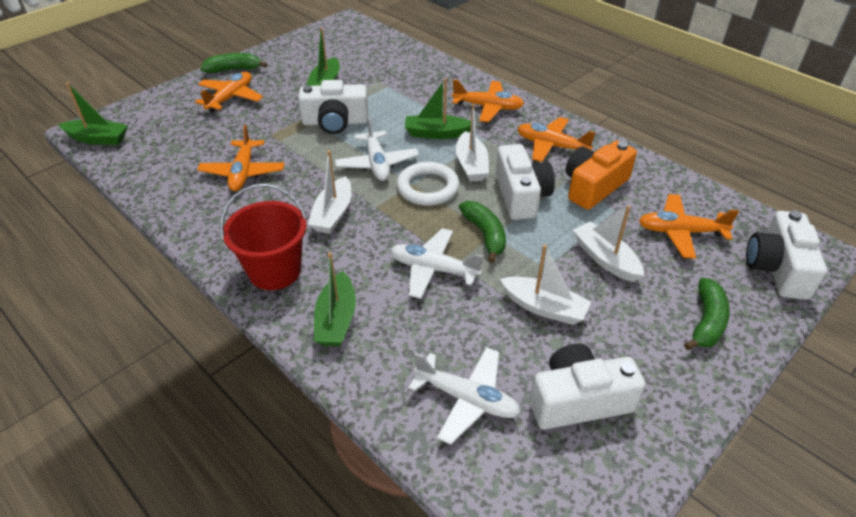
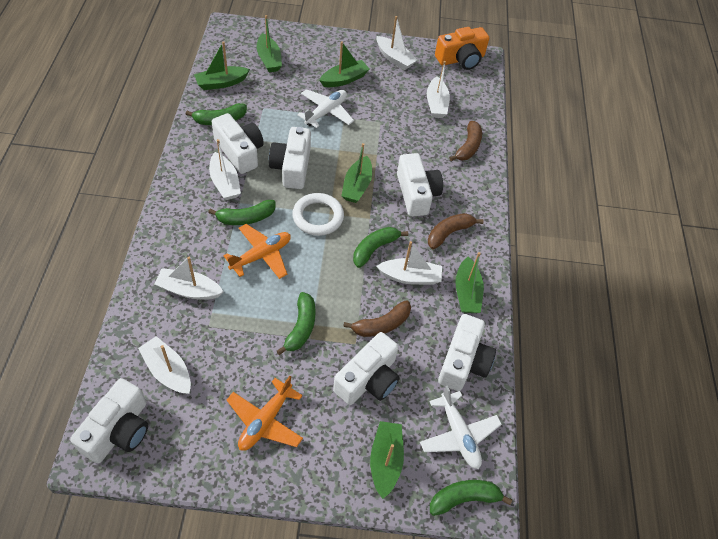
brown banana: none = 0 -> [343,300,411,337] [428,213,484,249] [449,121,482,161] = 3
green banana: [200,53,267,73] [459,201,506,263] [684,278,730,350] = 3 -> [186,103,247,125] [208,200,276,225] [277,292,315,355] [353,227,408,268] [430,480,512,516] = 5
green boat: [58,82,128,145] [306,28,340,86] [314,252,356,346] [405,78,471,139] = 4 -> [194,41,250,90] [257,15,282,73] [319,41,369,87] [341,143,372,203] [370,421,404,499] [455,252,484,313] = 6
orange plane: [195,72,263,113] [197,124,285,191] [452,80,524,122] [517,117,596,162] [639,194,739,259] = 5 -> [224,224,291,279] [227,376,303,451] = 2
red bucket: [220,184,307,290] = 1 -> none = 0
white boat: [308,150,352,234] [456,104,489,182] [500,245,591,325] [573,205,644,282] = 4 -> [138,336,191,394] [154,257,223,300] [209,139,241,200] [376,16,418,70] [376,241,442,285] [427,61,450,118] = 6
white camera: [298,80,368,134] [495,144,555,220] [530,343,646,430] [746,210,827,300] = 4 -> [70,378,148,463] [212,113,264,174] [269,127,311,189] [333,332,400,405] [397,153,443,217] [438,314,496,391] = 6
white plane: [335,117,419,181] [390,228,483,299] [408,347,520,445] = 3 -> [297,89,354,128] [420,385,502,469] = 2

